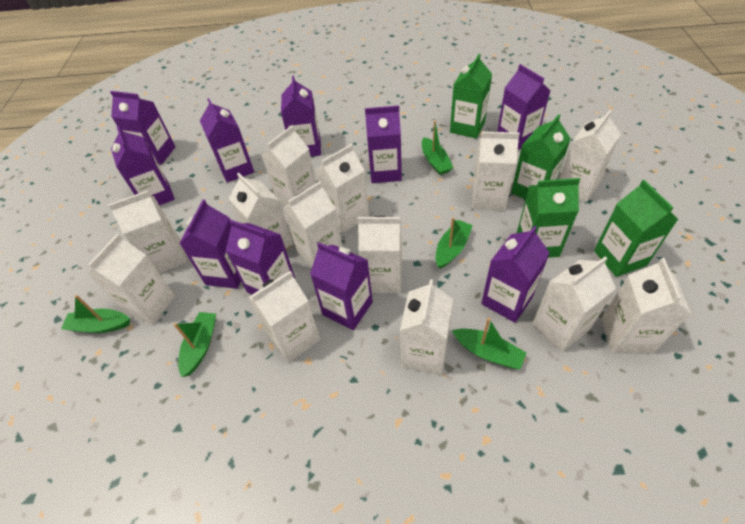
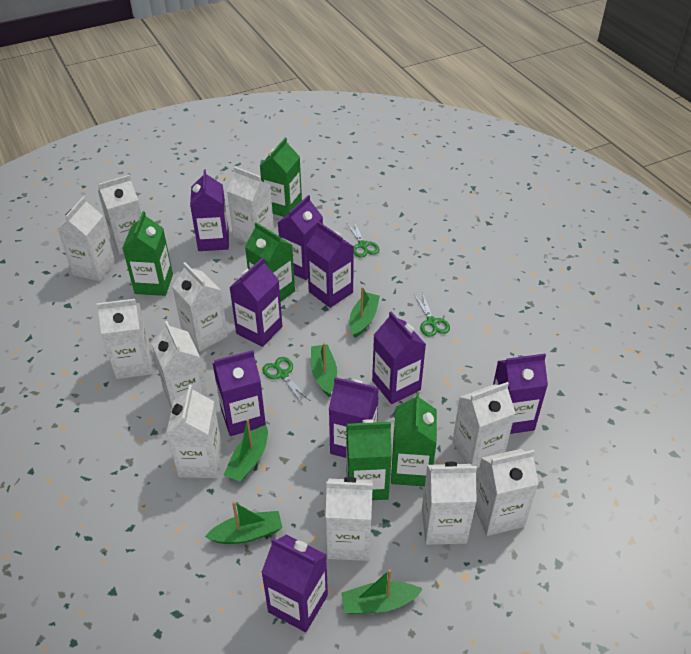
green carton: [450,54,492,139] [511,114,571,200] [517,178,580,258] [594,180,679,277] = 4 -> [122,211,173,296] [245,222,295,302] [260,138,302,217] [346,419,392,500] [391,392,437,486] = 5
green scissors: none = 0 -> [262,357,311,405] [347,221,380,257] [415,293,450,337] = 3
purple carton: [110,91,176,165] [111,126,175,205] [179,199,241,289] [200,98,254,183] [226,220,295,294] [281,76,321,157] [310,242,373,330] [365,105,402,183] [481,226,550,323] [497,64,551,150] = 10 -> [190,169,229,251] [212,350,266,436] [229,257,282,347] [261,535,328,632] [278,195,323,280] [306,222,354,308] [329,377,379,458] [372,312,426,404] [493,354,548,434] = 9
white carton: [88,233,175,324] [108,191,187,273] [229,173,293,249] [249,271,321,363] [262,125,316,206] [283,181,342,267] [315,144,369,232] [358,216,402,293] [400,279,453,375] [472,132,520,210] [533,256,616,352] [560,110,621,202] [601,258,691,354] = 13 -> [57,196,115,281] [97,299,152,379] [98,175,141,255] [151,321,208,409] [166,385,222,478] [172,262,228,352] [227,167,274,242] [325,477,373,561] [422,462,477,545] [452,382,516,468] [475,449,538,536] = 11

